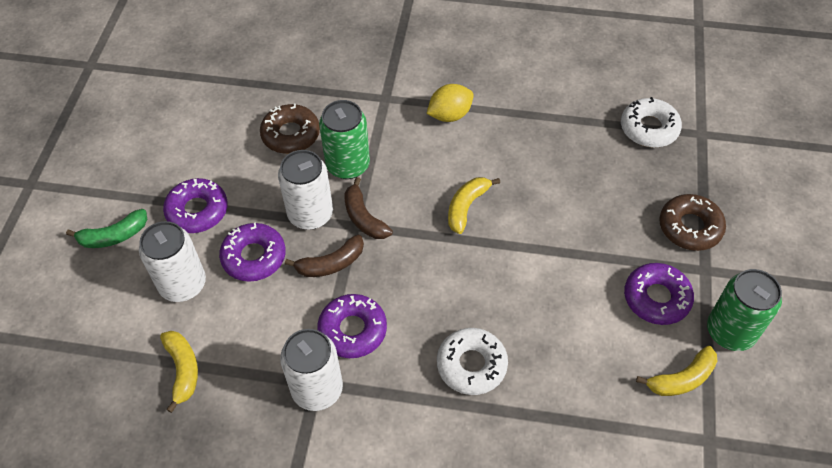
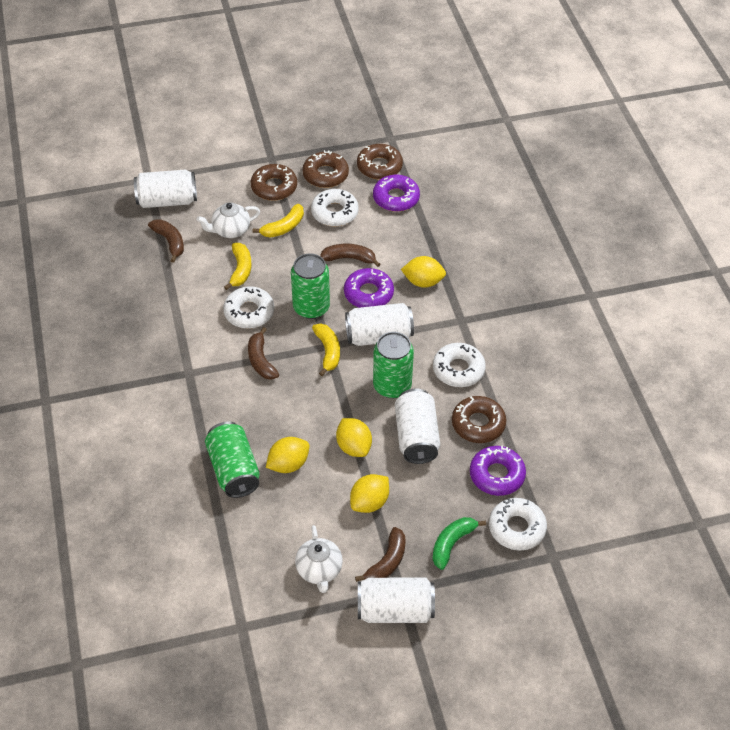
brown banana: [285,235,364,277] [344,177,393,239] = 2 -> [148,219,184,263] [248,327,279,380] [320,244,380,267] [355,527,405,582] = 4
brown donut: [260,103,320,154] [659,194,726,251] = 2 -> [251,164,297,201] [302,150,349,188] [357,144,403,180] [452,396,506,443] = 4
green can: [319,100,370,179] [707,269,782,351] = 2 -> [205,422,260,498] [291,254,330,319] [373,332,414,398] = 3
purple donut: [163,178,228,233] [219,223,286,282] [317,294,387,358] [624,263,694,325] = 4 -> [344,268,394,308] [373,175,420,212] [470,446,526,496] = 3
white can: [139,221,206,302] [278,150,333,230] [280,329,343,411] = 3 -> [134,170,197,208] [345,303,414,346] [358,578,435,623] [395,388,440,464] = 4
white donut: [437,328,508,395] [621,97,682,148] = 2 -> [223,286,274,328] [311,189,359,226] [433,343,486,387] [489,498,547,551] = 4
white teapot: none = 0 -> [197,202,260,238] [295,525,343,593] = 2
yellow lemon: [426,84,474,122] = 1 -> [266,437,310,473] [336,418,372,457] [350,474,389,513] [401,256,446,288] = 4

